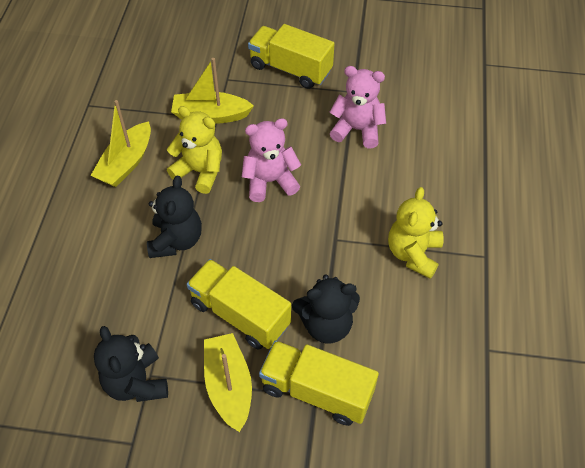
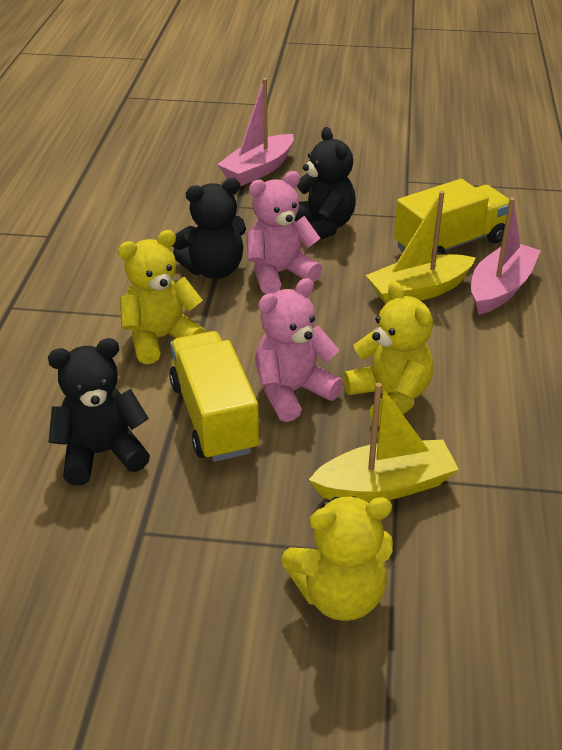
pink boat: none = 0 -> [217,78,294,186] [471,197,541,315] = 2
yellow boat: [90,100,151,187] [171,58,254,124] [204,333,252,432] = 3 -> [309,383,459,503] [366,191,476,304] = 2
yellow teddy bear: [167,106,222,194] [388,187,443,279] = 2 -> [118,230,206,364] [282,496,393,621] [343,281,433,426] = 3
yellow truck: [187,259,291,350] [248,24,335,89] [259,341,379,426] = 3 -> [169,331,259,462] [394,179,509,255] = 2

